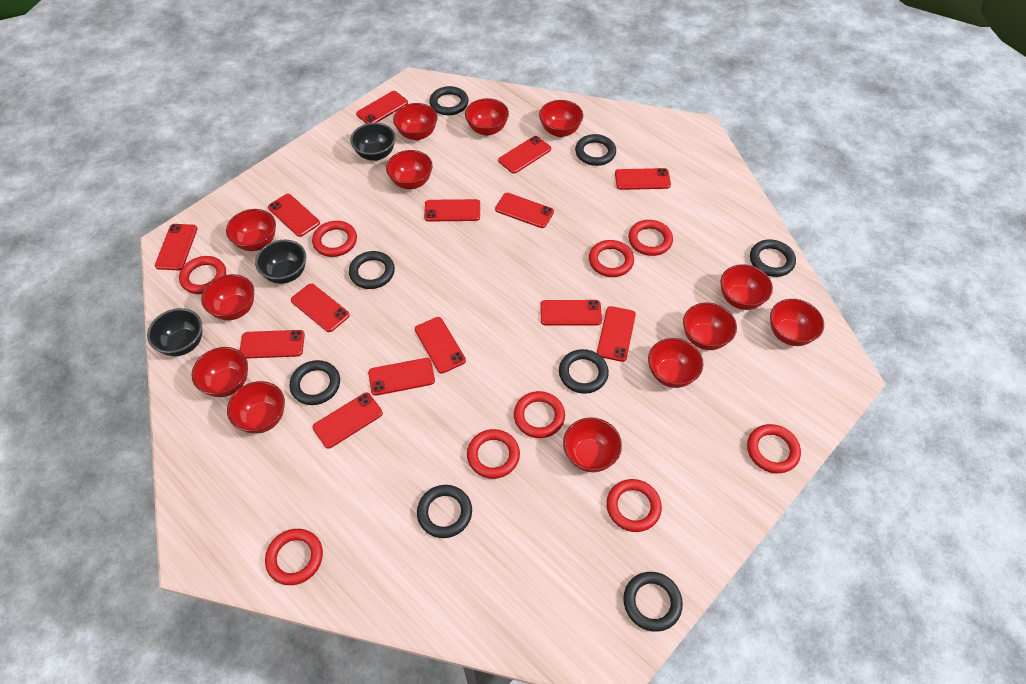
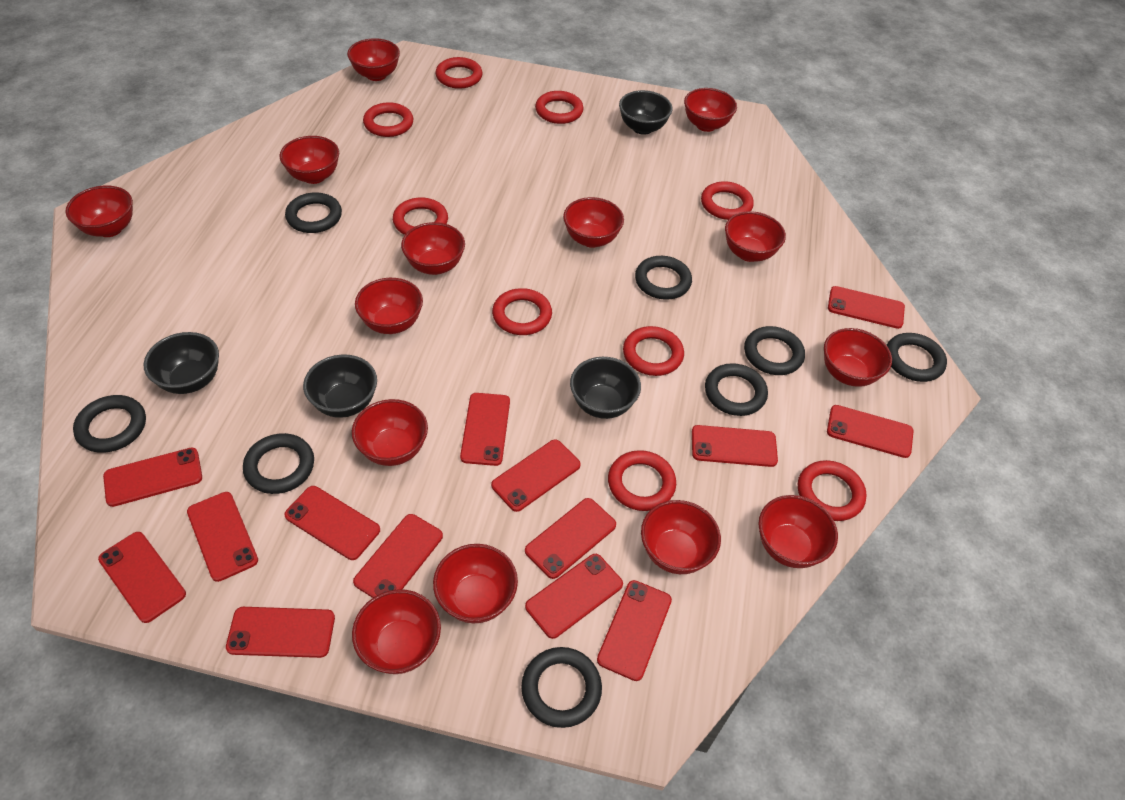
black bowl: [147,308,202,356] [255,240,306,284] [350,123,396,161] = 3 -> [144,332,219,394] [303,354,377,418] [570,357,641,419] [619,90,673,135] = 4
red bowl: [191,347,248,397] [201,274,254,320] [226,209,276,251] [227,381,285,434] [386,150,433,189] [393,103,437,140] [465,98,509,136] [539,100,583,137] [563,417,622,472] [648,338,703,388] [683,303,737,350] [720,264,773,310] [770,299,824,346] = 13 -> [65,186,133,237] [280,136,339,184] [347,38,400,81] [352,399,428,466] [352,589,441,674] [355,278,423,334] [401,222,465,275] [433,544,518,623] [563,197,624,248] [641,500,721,574] [684,88,737,132] [725,211,786,262] [758,495,838,568] [824,328,892,387] = 14

